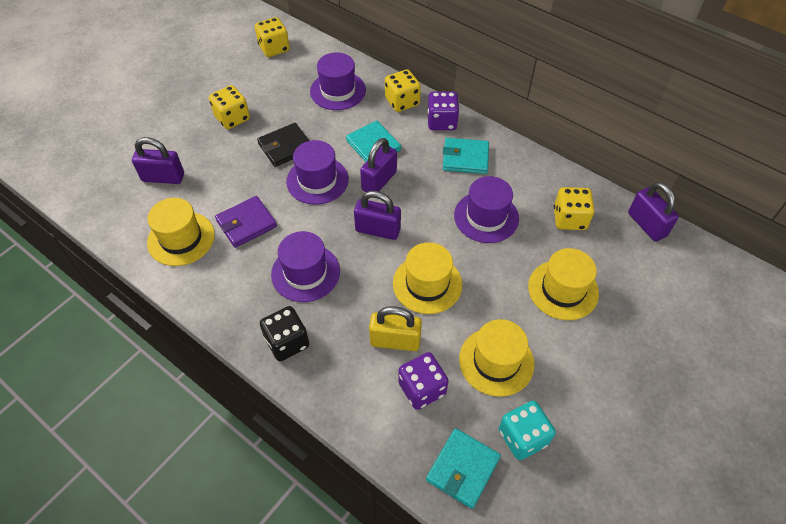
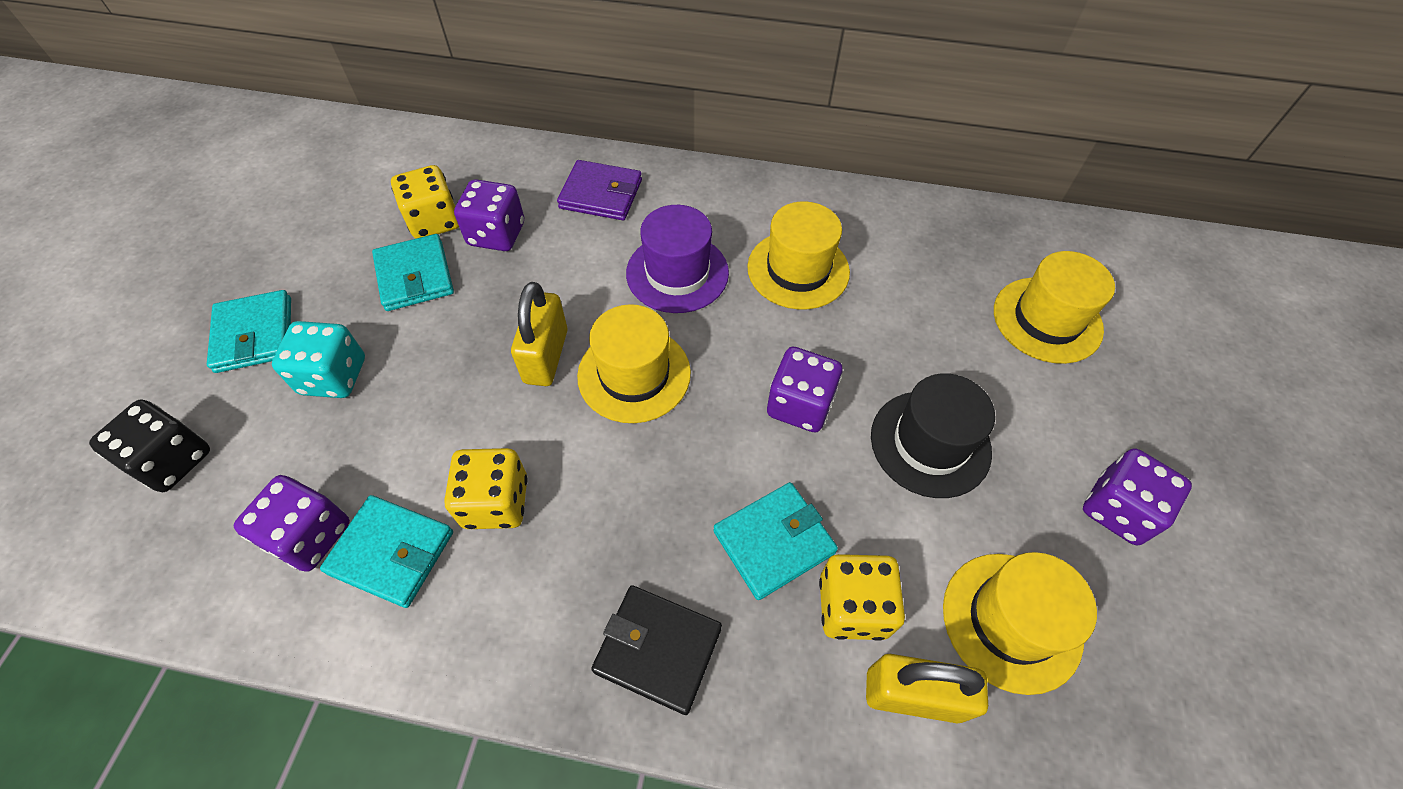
black hat: none = 0 -> [871,373,995,498] = 1
purple dice: [398,352,449,410] [427,92,459,130] = 2 -> [234,475,350,572] [454,179,524,251] [767,347,842,432] [1083,448,1192,545] = 4
purple hat: [271,231,340,302] [286,140,349,205] [310,52,366,110] [454,176,519,243] = 4 -> [626,205,729,313] = 1
purple padlock: [132,137,184,184] [354,191,401,240] [360,138,397,192] [628,182,679,242] = 4 -> none = 0
turquoise wallet: [346,121,401,162] [426,428,501,509] [443,138,489,174] = 3 -> [207,290,291,373] [320,495,453,608] [372,234,454,311] [713,482,838,600] = 4
yellow dice: [209,85,250,129] [255,17,290,57] [385,69,421,112] [554,187,595,230] = 4 -> [391,165,459,239] [444,448,527,529] [819,554,905,641] = 3
yellow padlock: [369,306,422,351] = 1 -> [511,282,568,386] [866,654,988,723] = 2

